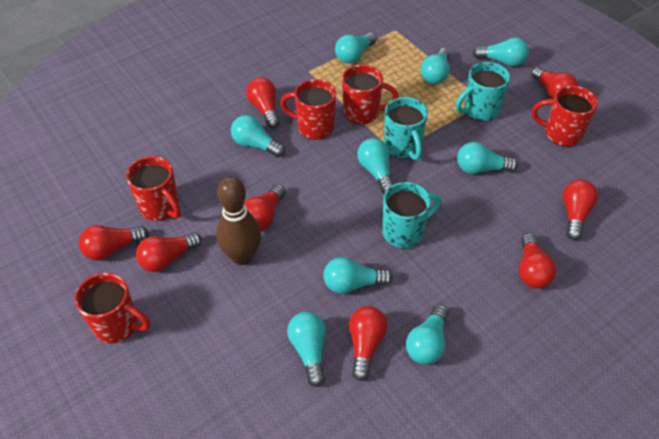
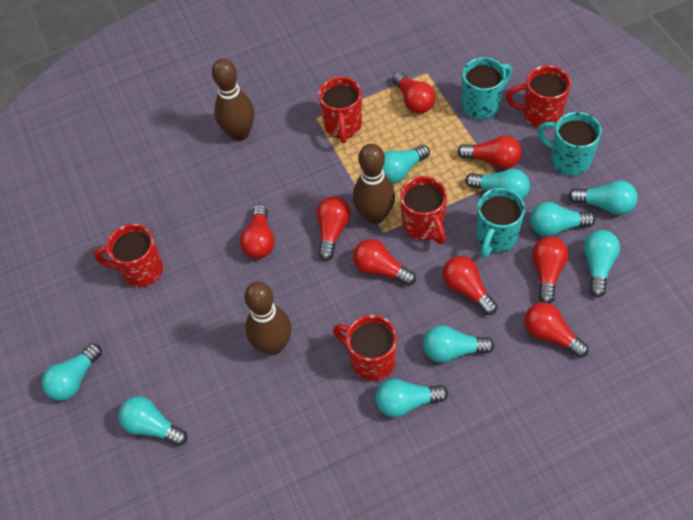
brown bowling pin: [216,177,261,265] = 1 -> [212,58,254,141] [244,282,292,355] [353,144,395,224] = 3

